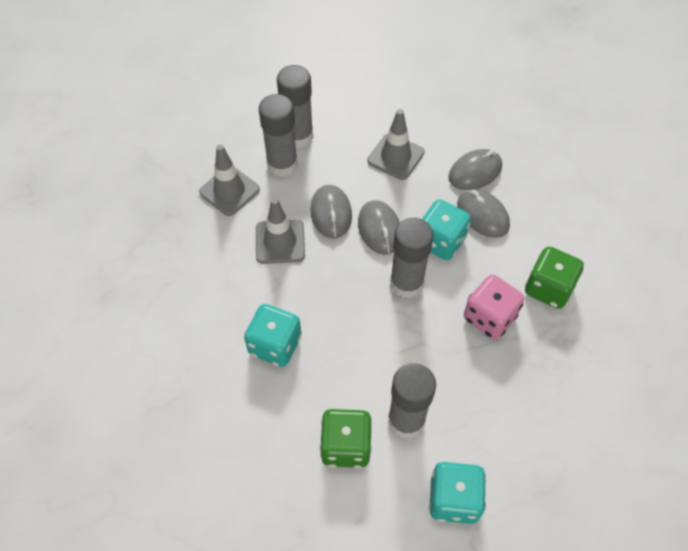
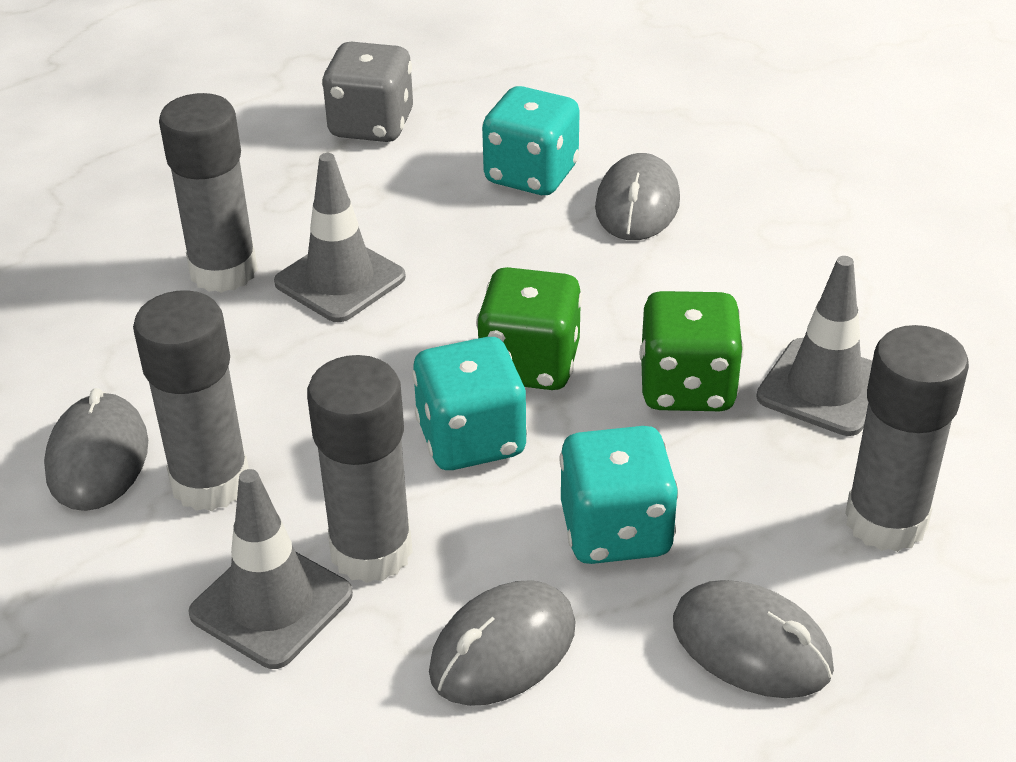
grey dice: none = 0 -> [322,42,413,142] = 1
pink dice: [464,275,524,339] = 1 -> none = 0

